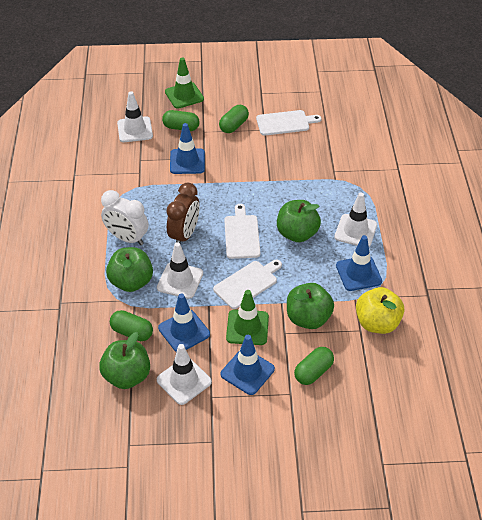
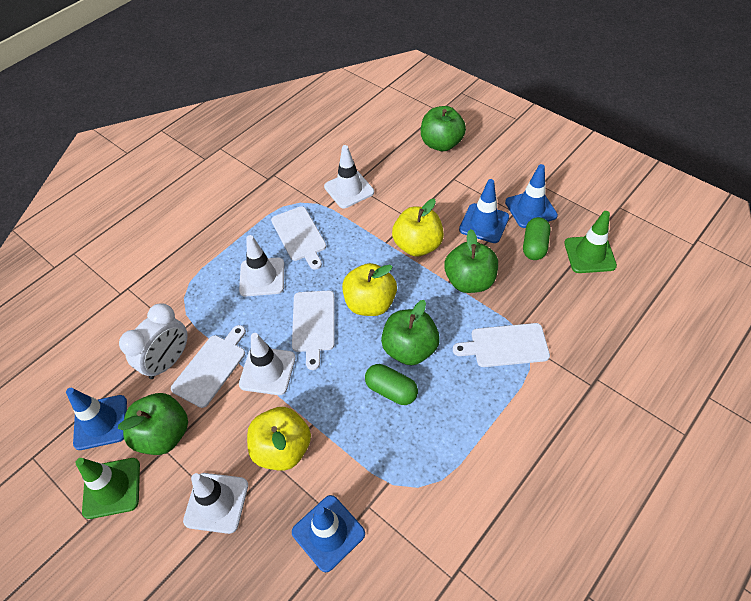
brown clock: [167,183,200,243] = 1 -> none = 0
green capsule: [110,310,153,341] [162,110,200,131] [219,105,249,133] [294,347,334,385] = 4 -> [365,364,418,405] [523,217,550,260] = 2
white cutting board: [213,260,282,309] [224,204,260,259] [256,110,322,136] = 3 -> [171,325,246,408] [271,206,326,270] [292,291,335,370] [453,323,550,367] = 4
yellow apple: [356,287,404,334] = 1 -> [247,407,311,471] [342,263,397,316] [392,199,444,257] = 3

